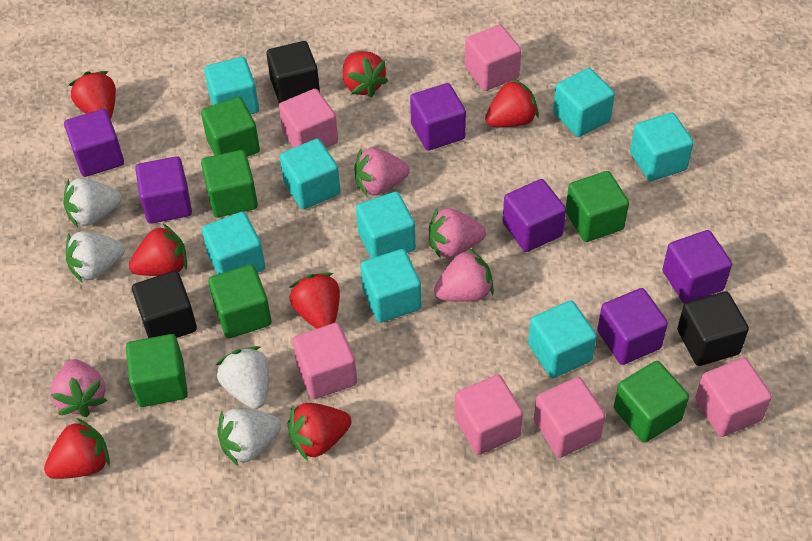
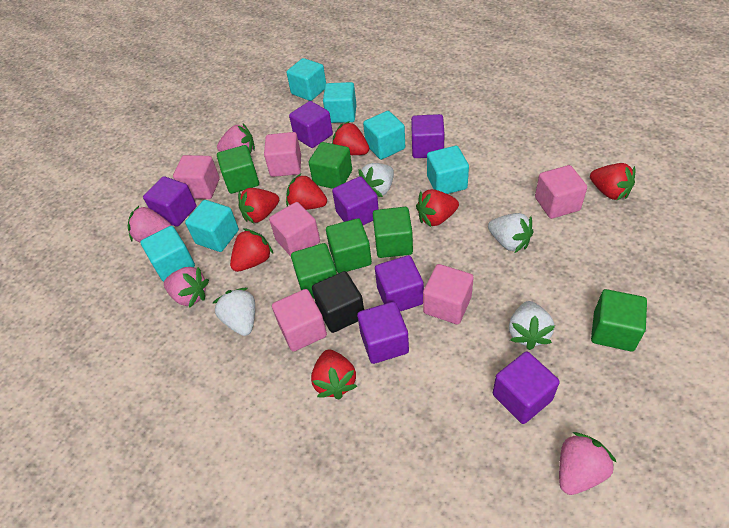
black cube: [132,271,197,338] [266,41,320,103] [677,291,749,366] = 3 -> [312,271,364,333] = 1
purple cube: [64,109,124,177] [135,156,192,224] [410,83,466,151] [503,179,566,252] [597,288,668,365] [662,230,732,303] = 6 -> [143,176,196,227] [289,101,333,148] [332,176,379,225] [357,302,409,364] [375,255,424,311] [411,114,445,158] [493,351,560,424] = 7
turquoise cube: [202,212,265,275] [204,57,259,114] [280,139,340,210] [356,192,416,258] [361,249,421,323] [528,300,597,378] [553,68,615,137] [630,113,694,181] = 8 -> [140,226,195,282] [185,200,239,252] [286,58,326,101] [323,82,356,123] [363,111,405,160] [427,146,469,194] = 6

